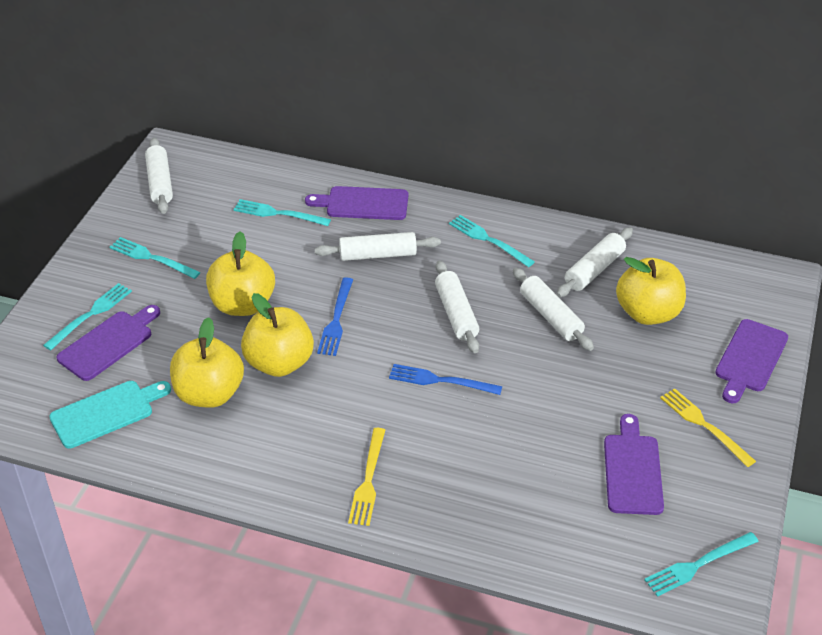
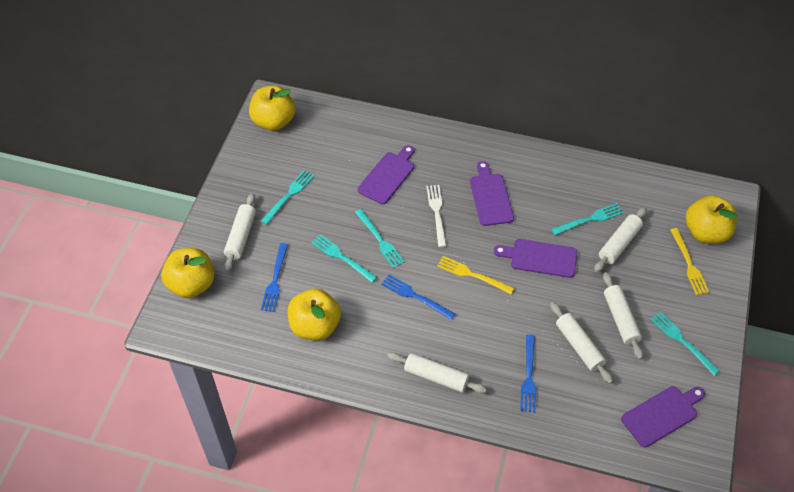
blue fork: [317,277,353,356] [389,364,502,395] = 2 -> [261,243,288,312] [381,275,455,320] [520,334,536,412] = 3
turquoise cutting board: [49,381,171,448] = 1 -> none = 0
white fork: none = 0 -> [426,185,446,247] = 1

